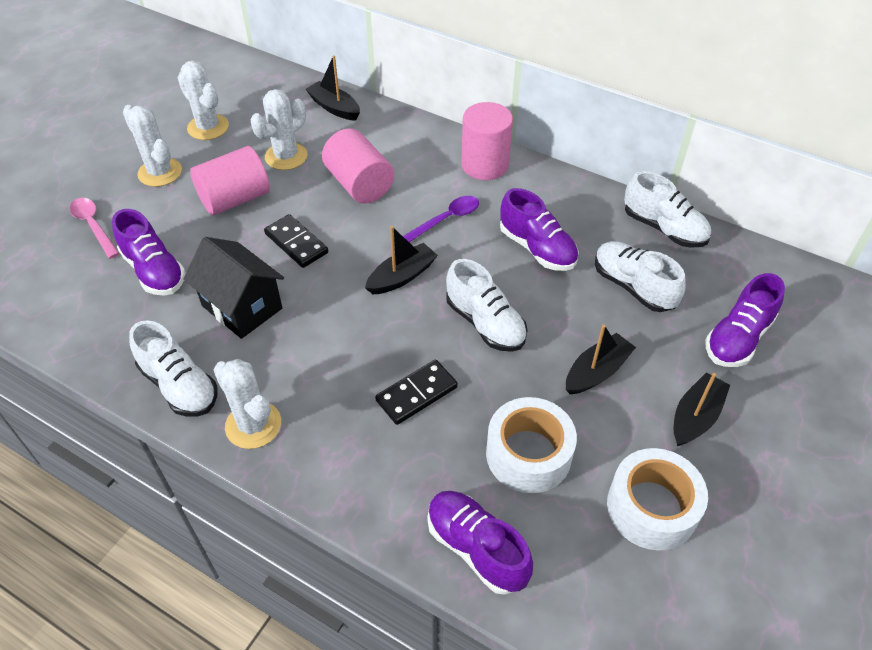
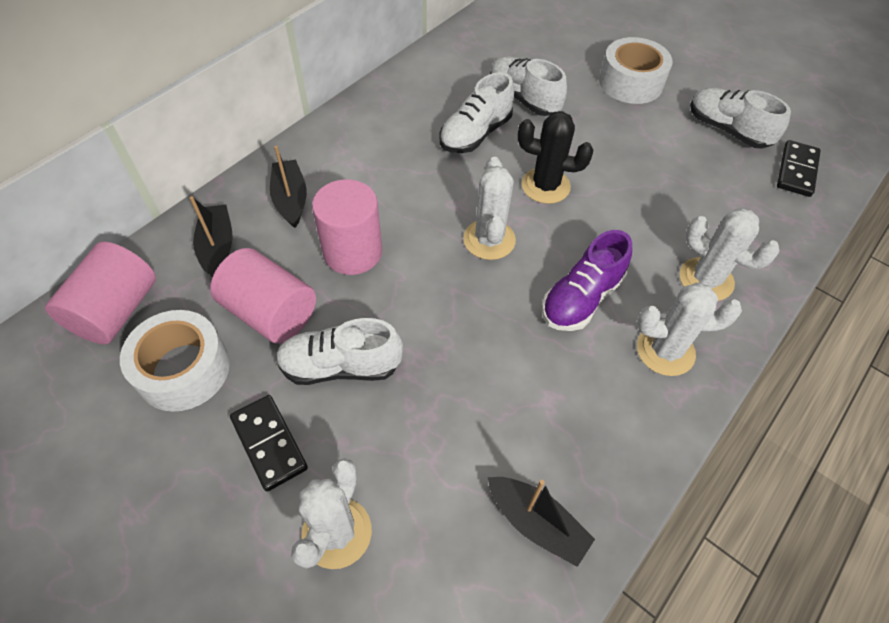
black boat: [306,56,360,121] [365,226,438,294] [566,325,636,394] [674,372,730,446] = 4 -> [190,196,233,277] [270,146,307,228] [487,477,595,567] = 3
black cactus: none = 0 -> [518,111,593,204] = 1
black house: [183,237,284,339] = 1 -> none = 0
pink spoon: [70,198,120,259] = 1 -> none = 0
purple shoe: [112,209,186,296] [427,491,533,595] [500,188,579,271] [706,273,785,367] = 4 -> [542,230,632,331] = 1
purple spoon: [403,196,479,242] = 1 -> none = 0

